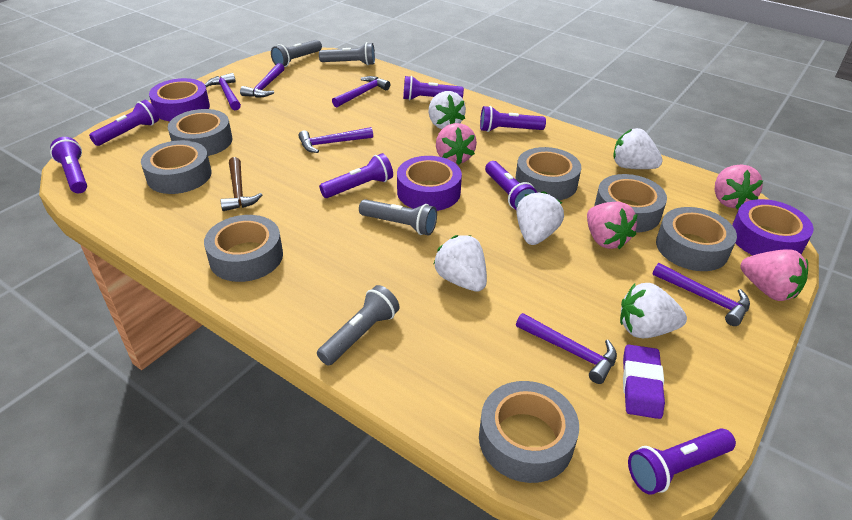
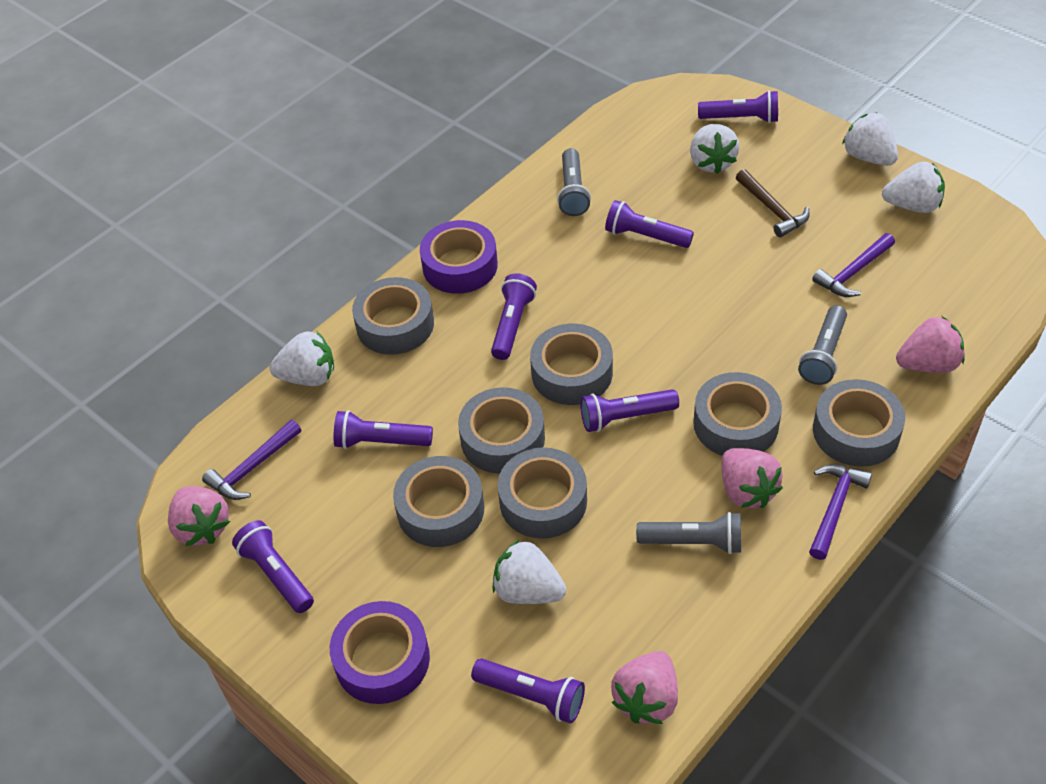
grey flashlight: [271,40,322,67] [317,285,400,366] [319,42,375,65] [359,199,437,236] = 4 -> [557,148,591,216] [636,512,741,554] [798,305,847,385] = 3
purple eraser: [623,344,665,419] = 1 -> none = 0
purple hammer: [205,73,241,110] [240,63,284,98] [298,127,373,153] [332,76,390,107] [516,313,617,384] [652,263,750,326] = 6 -> [202,420,301,500] [809,464,872,560] [812,233,895,297] = 3
purple tape: [149,78,210,121] [397,156,462,211] [732,199,814,255] = 3 -> [330,601,430,704] [420,220,498,294] = 2

